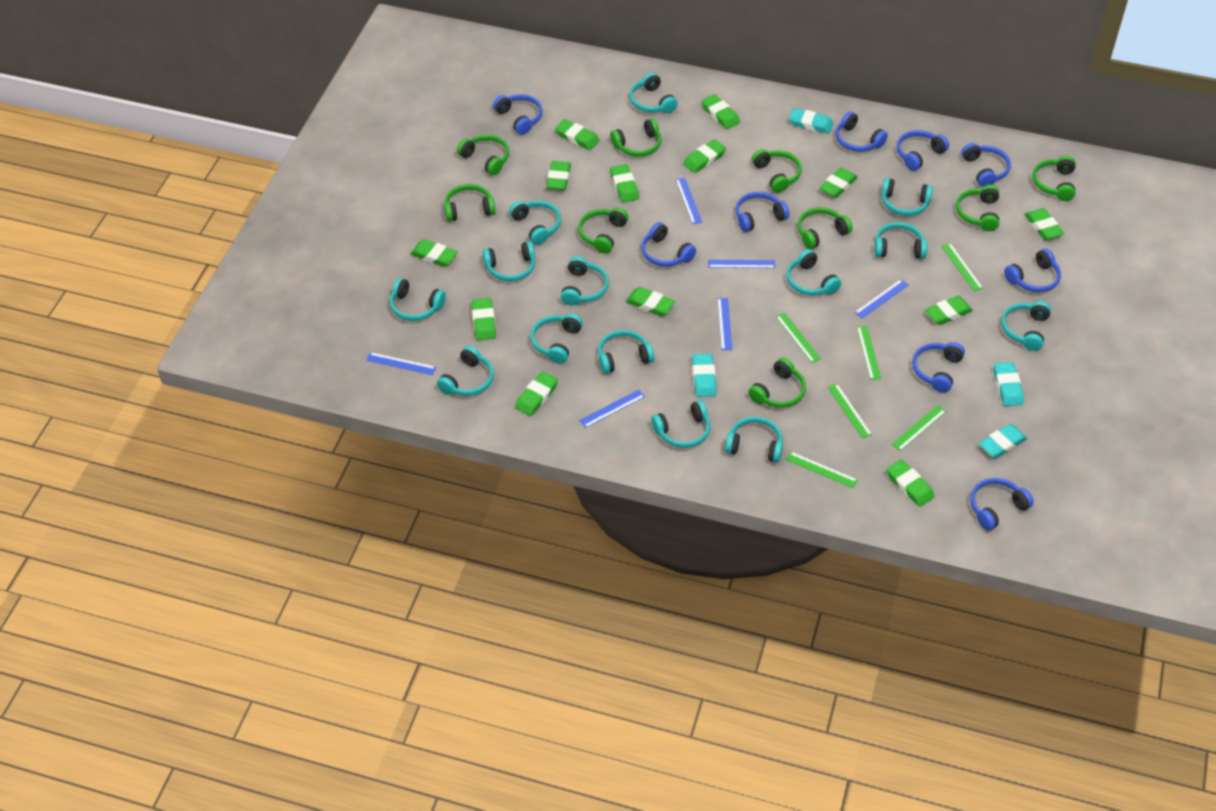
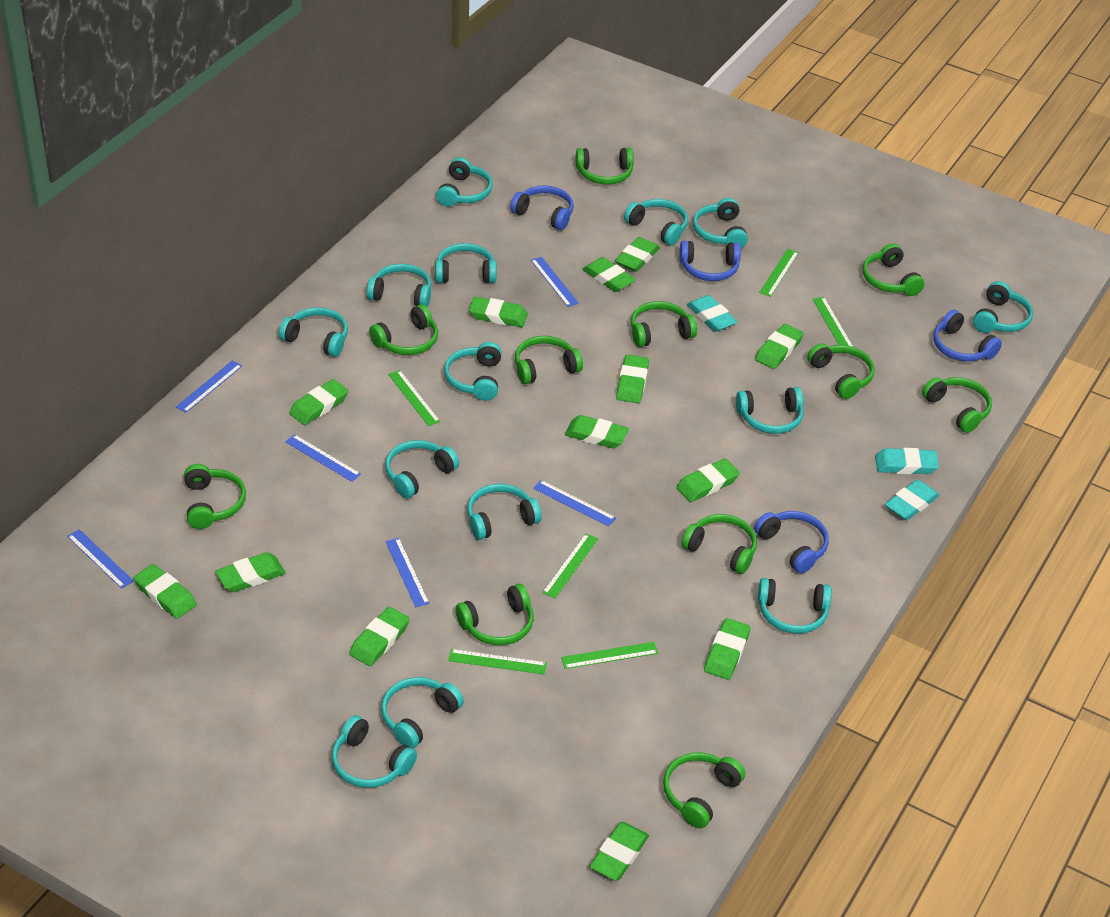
blue headphones: [493,94,543,135] [641,222,696,267] [735,192,789,232] [835,111,888,152] [897,130,949,171] [912,342,965,392] [961,143,1011,187] [970,478,1034,530] [1004,249,1061,292] = 9 -> [510,185,574,230] [679,241,741,281] [754,511,829,573] [933,310,1002,362] = 4
green headphones: [444,184,496,222] [457,134,509,175] [578,208,629,253] [610,118,662,157] [748,358,806,408] [751,149,802,193] [798,207,852,249] [956,185,999,231] [1032,156,1076,201] = 9 -> [184,464,246,529] [369,304,438,355] [456,584,534,645] [515,336,583,384] [575,148,634,185] [631,301,697,347] [663,753,745,828] [681,514,757,574] [807,343,875,399] [863,244,925,296] [922,377,992,433] = 11
turquoise eraser: [692,354,717,397] [789,108,834,134] [979,424,1027,458] [994,362,1024,406] = 4 -> [687,295,737,332] [875,448,939,474] [885,479,940,520] = 3

